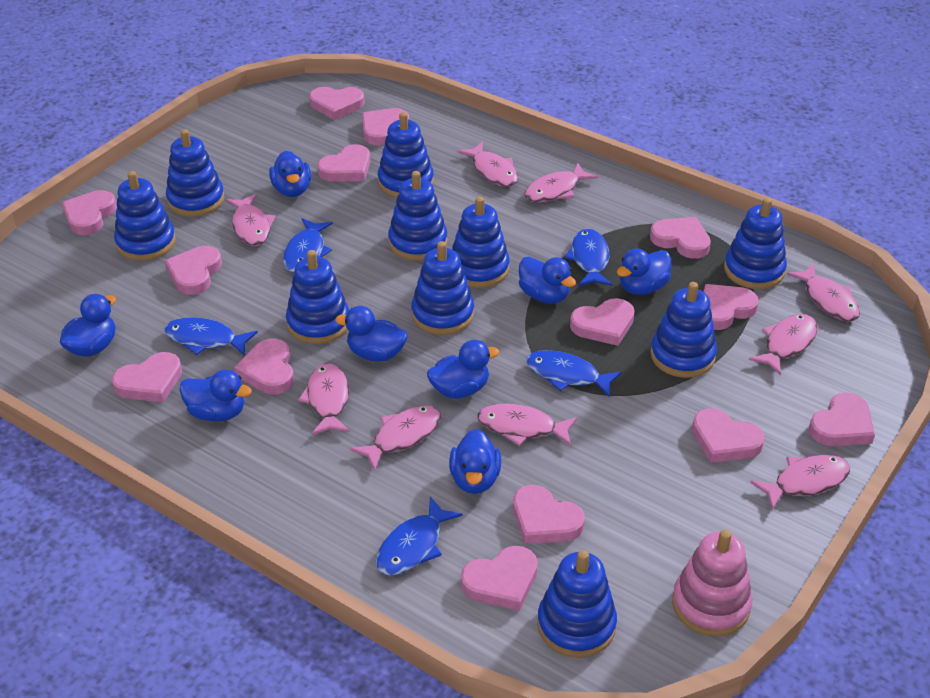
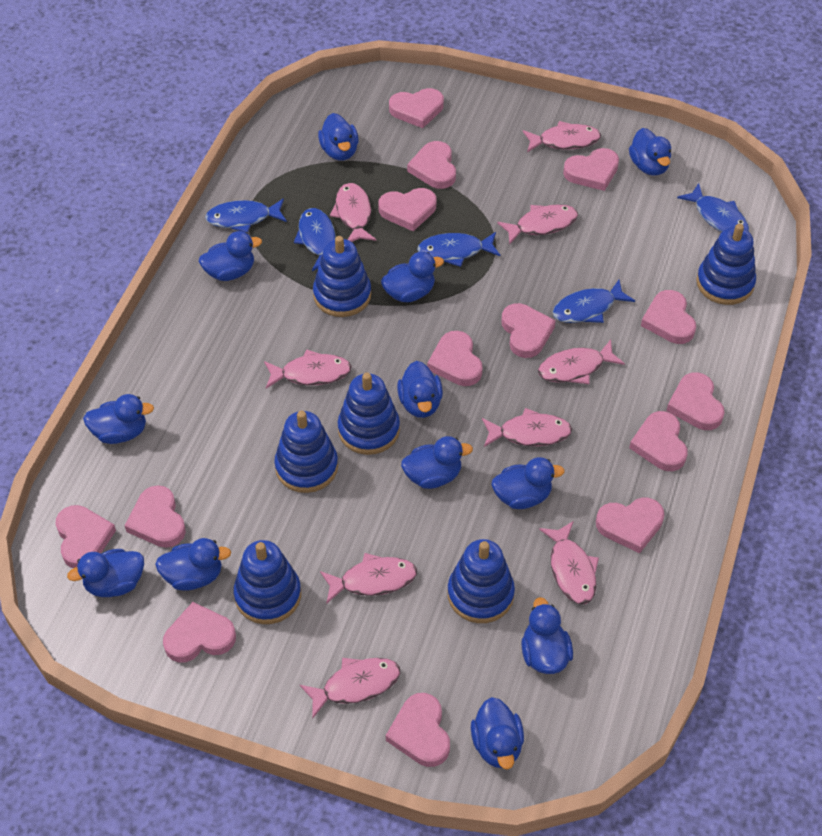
blue duck: [60,294,116,357] [179,370,252,422] [269,151,311,197] [335,306,408,362] [427,340,500,398] [449,429,501,494] [519,257,576,304] [616,248,671,295] = 8 -> [67,549,144,597] [83,394,154,444] [155,538,231,591] [199,231,262,281] [318,113,359,161] [381,251,444,302] [397,361,443,418] [401,436,473,489] [471,697,524,770] [492,457,565,509] [521,597,573,674] [629,128,671,176] = 12
blue stacking toy: [114,171,176,261] [166,129,224,217] [286,250,349,344] [378,112,434,198] [388,171,448,261] [411,241,474,335] [452,197,510,288] [537,550,617,658] [650,282,717,378] [724,198,787,289] = 10 -> [234,540,301,624] [274,411,338,493] [313,236,371,317] [338,373,400,455] [448,539,515,623] [696,224,756,305] = 6
pink stacking toy: [672,530,753,637] = 1 -> none = 0

